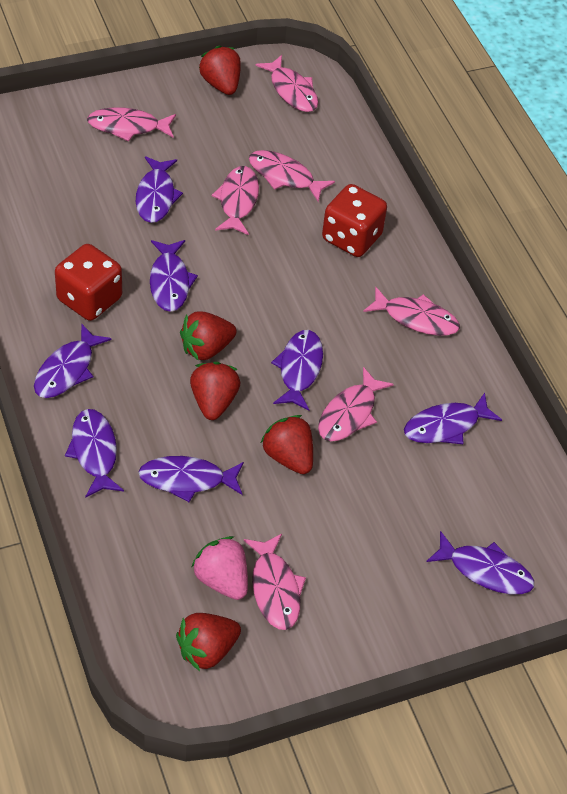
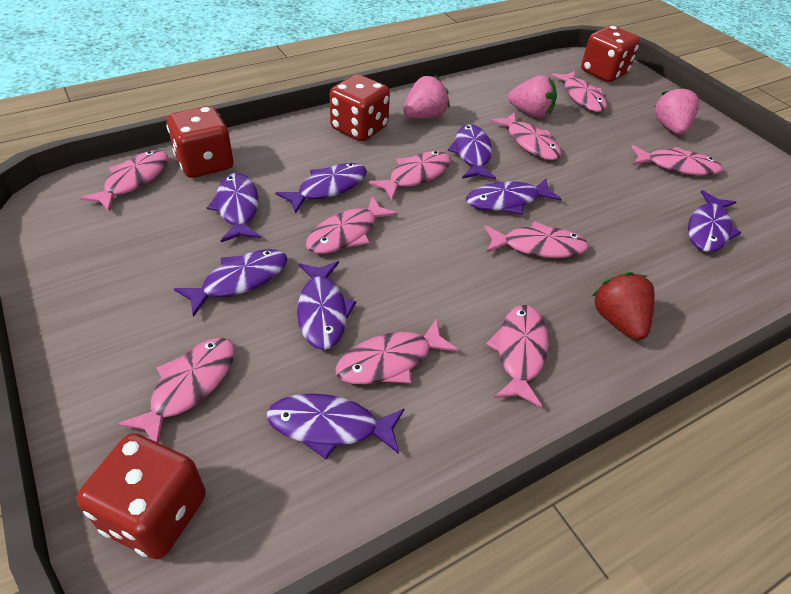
pink fish: [87,107,176,142] [212,166,259,235] [244,534,306,630] [249,150,335,202] [255,55,318,112] [318,367,394,441] [363,286,460,336] = 7 -> [80,150,168,211] [118,338,235,443] [306,196,398,254] [335,318,459,384] [369,151,451,200] [485,221,589,258] [486,305,549,408] [490,113,561,160] [551,71,607,112] [632,145,723,176] = 10
pink strawberry: [192,536,248,600] = 1 -> [403,75,450,119] [508,75,557,118] [654,86,699,135] = 3
red dice: [55,244,122,321] [322,184,387,257] = 2 -> [76,433,206,559] [166,106,233,178] [330,74,390,141] [581,26,640,82] = 4
red strawberry: [176,613,241,671] [180,311,237,360] [190,362,241,420] [199,46,241,95] [261,415,313,474] = 5 -> [592,272,655,340] = 1

